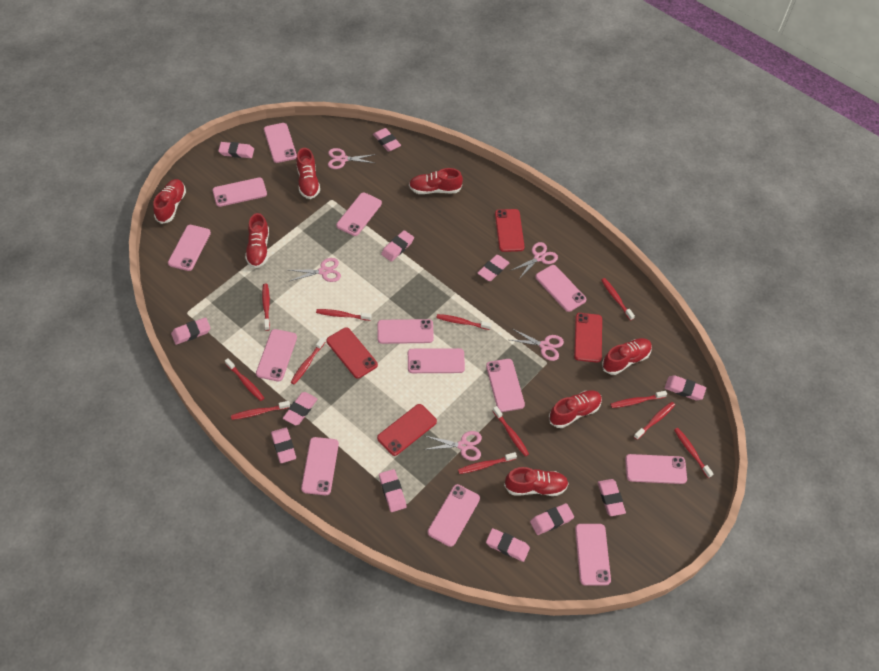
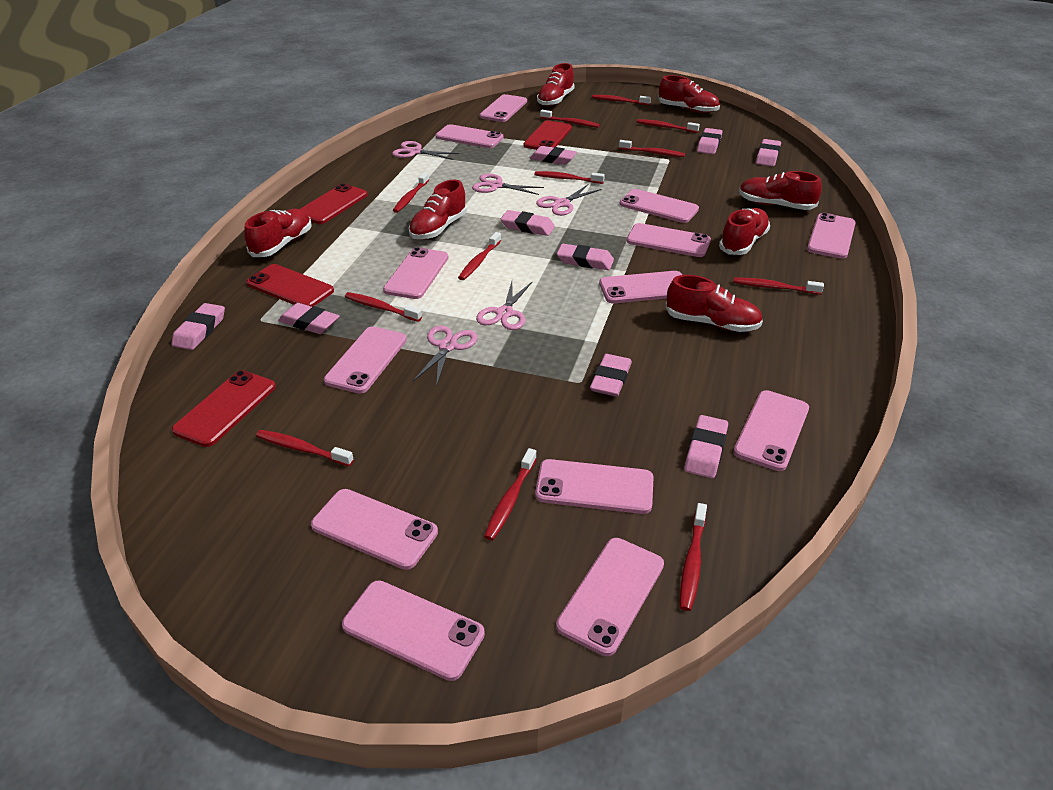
pink eraser: [171,317,211,345] [218,142,254,158] [271,428,296,463] [283,392,317,425] [373,128,401,152] [379,469,406,512] [381,230,414,262] [478,255,509,281] [486,528,530,562] [530,503,574,535] [598,479,626,516] [665,375,706,400] = 12 -> [172,303,225,350] [278,303,340,334] [501,210,555,236] [530,146,577,165] [557,244,614,270] [590,354,632,397] [684,415,728,478] [697,128,722,154] [756,139,781,166] = 9

